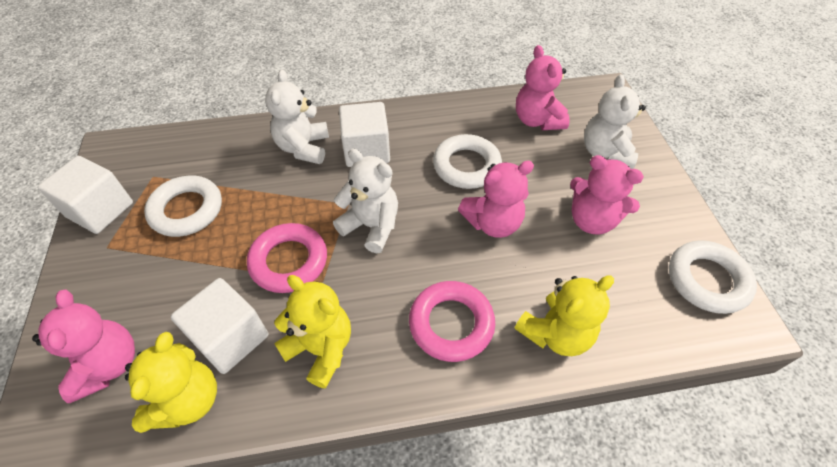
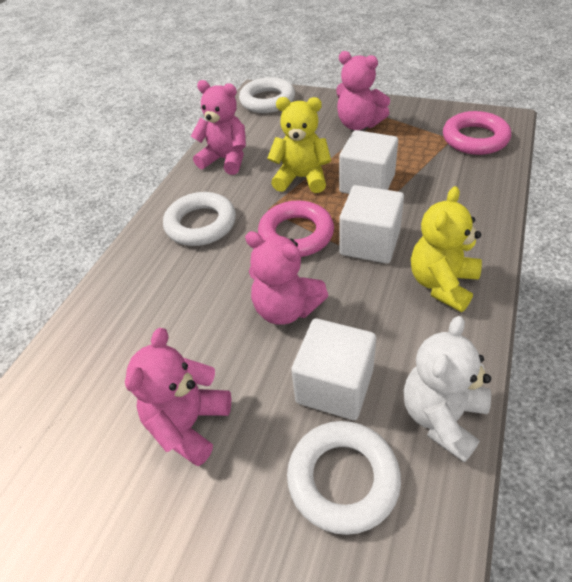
white teddy bear: [265,69,329,164] [333,148,398,253] [584,74,646,169] = 3 -> [404,316,491,463] = 1
yellow teddy bear: [125,332,217,433] [274,275,351,389] [514,275,614,356] = 3 -> [267,97,331,193] [411,186,482,312] = 2

